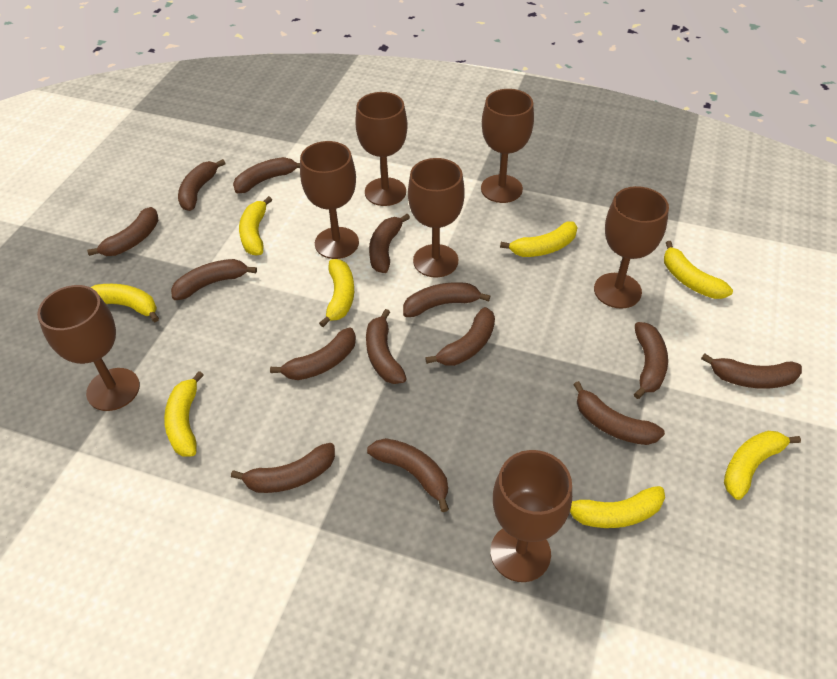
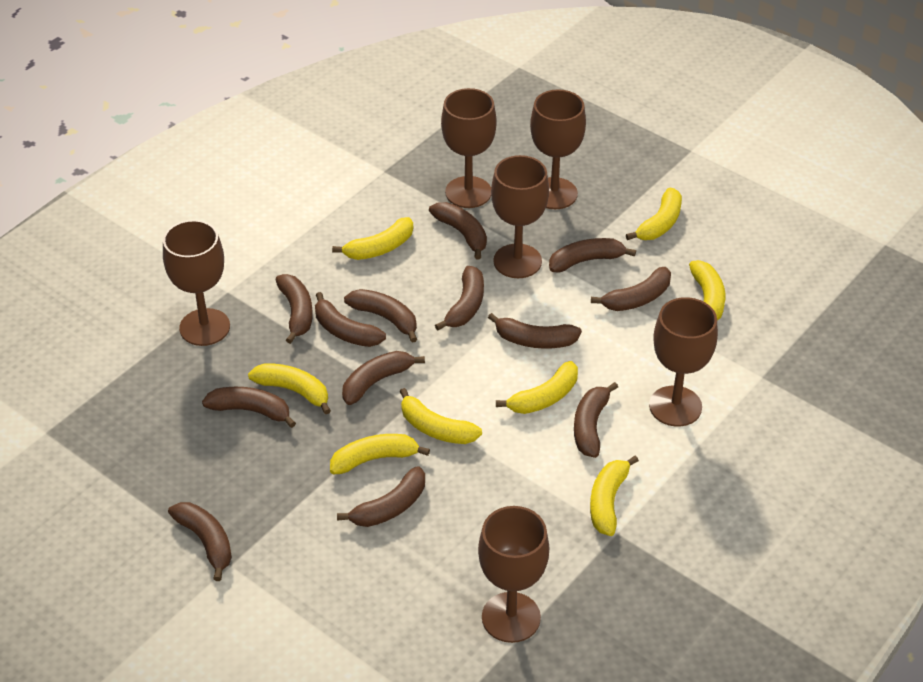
brown banana: [87,207,158,256] [171,259,257,300] [178,159,226,211] [231,443,335,493] [233,157,300,193] [270,328,356,380] [366,309,407,384] [367,438,449,512] [369,214,410,273] [403,282,490,317] [425,307,495,366] [573,381,665,445] [634,322,668,399] [701,354,802,389] = 14 -> [168,502,232,581] [202,387,296,428] [276,274,313,344] [315,292,386,347] [337,466,425,527] [342,351,425,405] [344,289,417,343] [429,202,487,260] [435,266,484,330] [488,313,582,349] [549,238,636,272] [574,382,618,458] [591,267,671,311] = 13
brown goblet: [37,285,140,411] [300,141,359,259] [355,92,408,206] [408,158,465,277] [481,89,534,203] [490,450,572,582] [594,186,669,309] = 7 -> [163,220,230,346] [441,88,497,208] [478,506,549,643] [491,155,549,278] [530,89,586,209] [649,297,718,427] = 6

